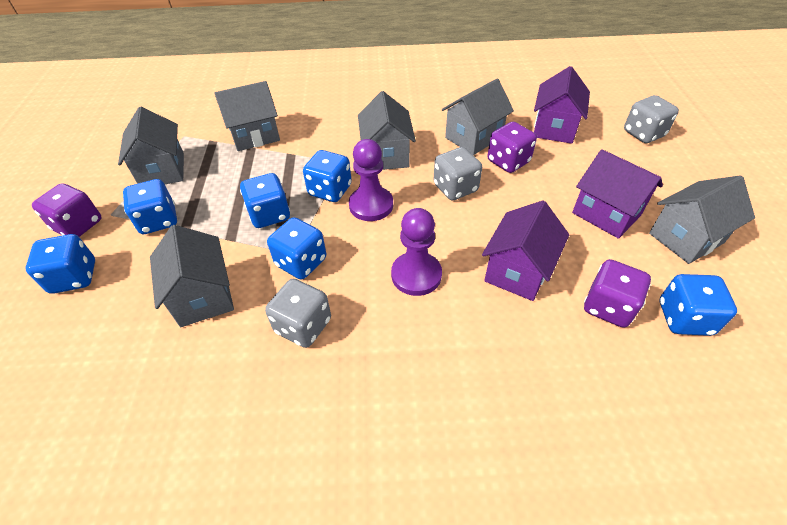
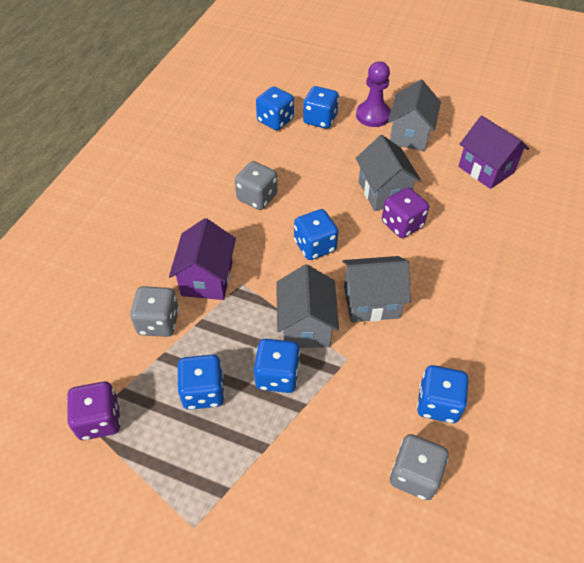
grey house: [118,107,184,184] [150,225,234,327] [214,81,280,151] [358,91,416,170] [442,79,514,155] [649,175,755,264] = 6 -> [276,264,339,348] [343,256,411,322] [356,135,421,211] [388,80,441,151] = 4
purple dice: [32,183,101,237] [487,122,537,173] [584,259,651,328] = 3 -> [67,381,121,440] [382,187,429,238] = 2
purple house: [482,200,569,301] [534,66,590,144] [572,149,663,239] = 3 -> [169,218,236,300] [458,116,529,189] = 2
purple pawn: [349,139,393,221] [391,208,442,296] = 2 -> [356,61,391,127] = 1

